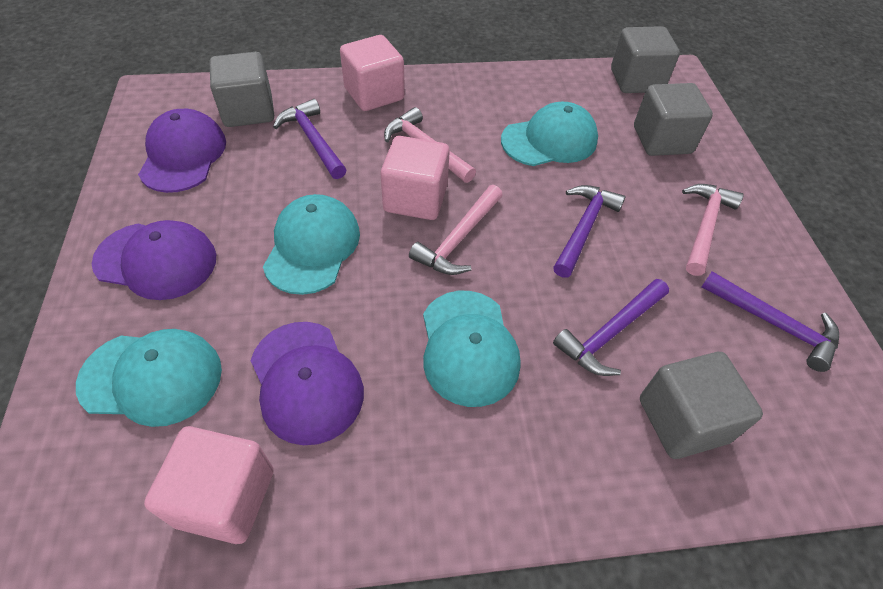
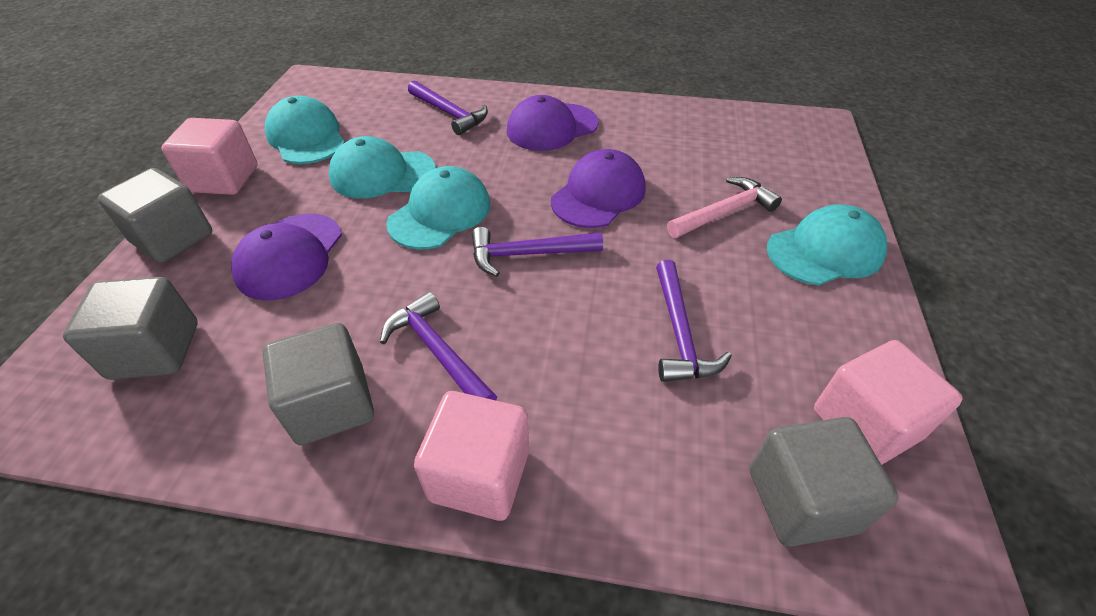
pink hammer: [384,107,476,183] [409,185,503,275] [682,184,744,276] = 3 -> [667,177,782,238] = 1

